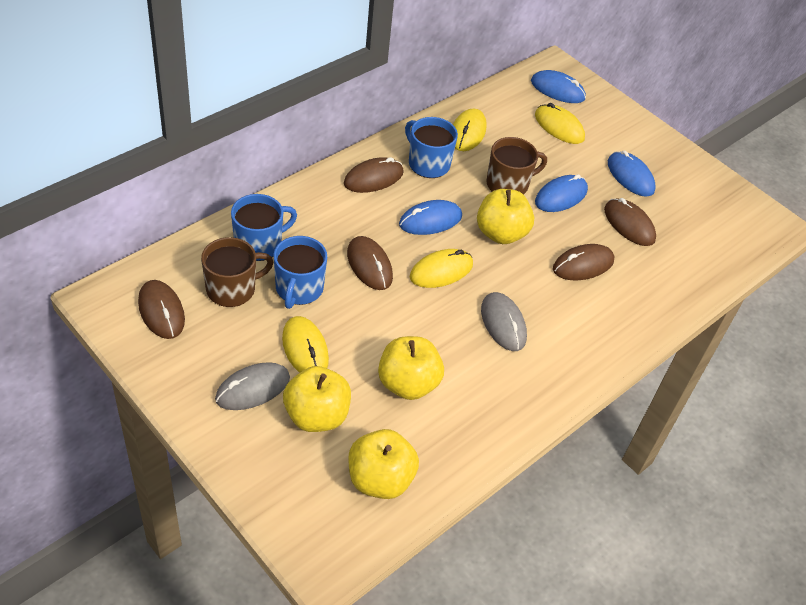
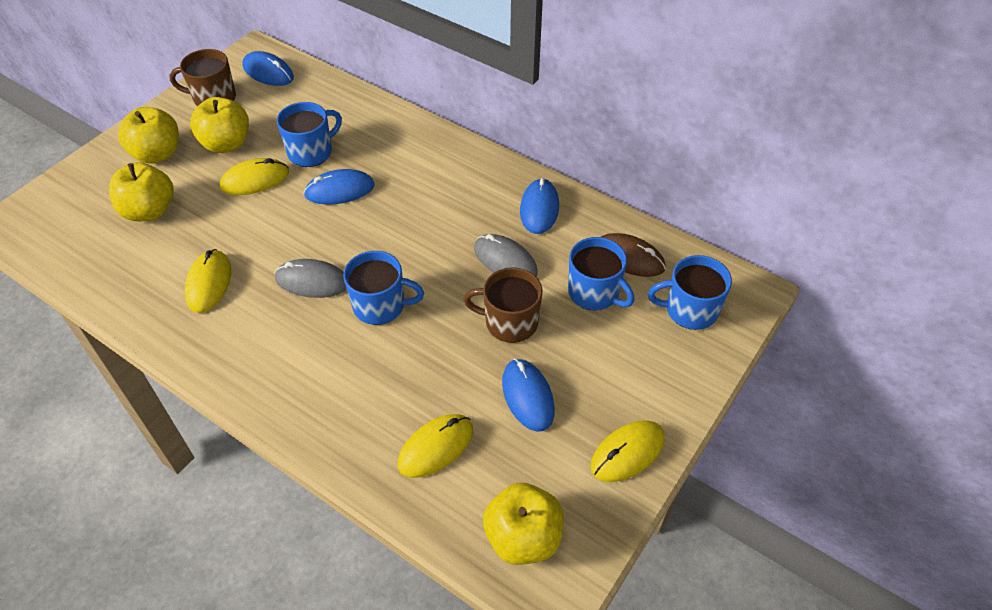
blue mug: [231,194,297,261] [274,236,327,309] [405,117,458,178] = 3 -> [277,102,342,167] [343,251,424,325] [568,237,634,311] [648,255,732,330] = 4
brown mouse: [138,280,185,339] [344,157,404,193] [347,236,393,290] [553,244,614,280] [604,198,656,246] = 5 -> [601,233,666,277] = 1

